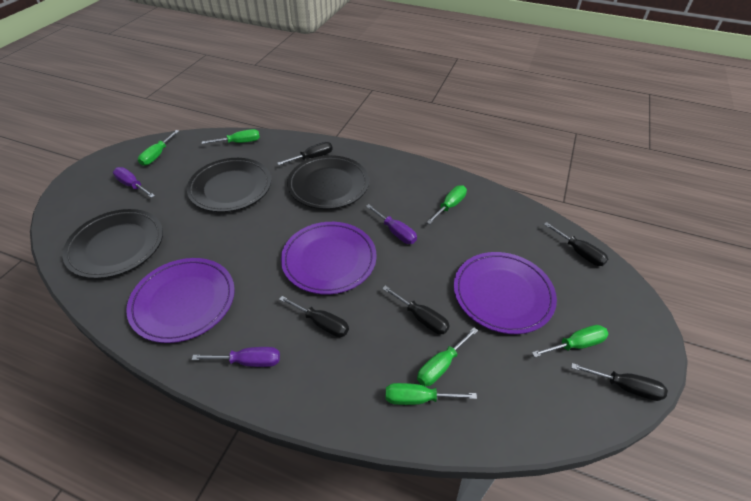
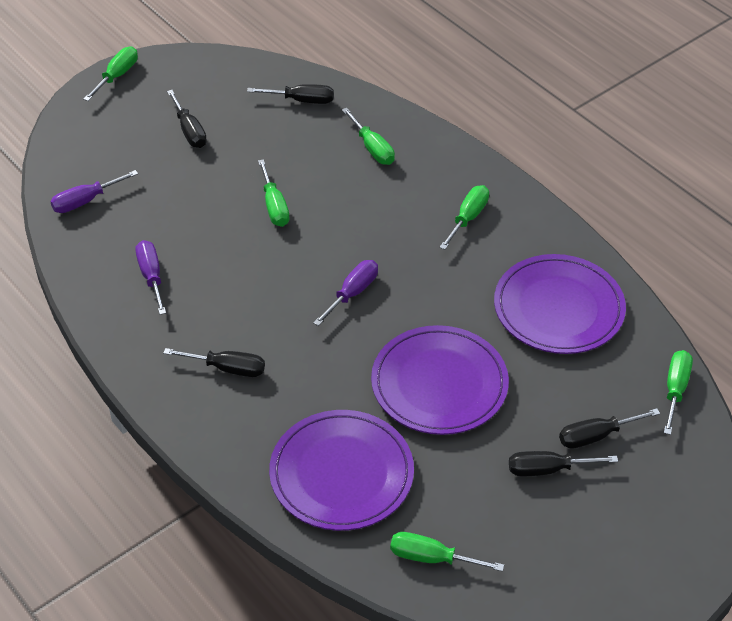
black plate: [62,209,163,279] [187,158,271,212] [287,155,369,209] = 3 -> none = 0

